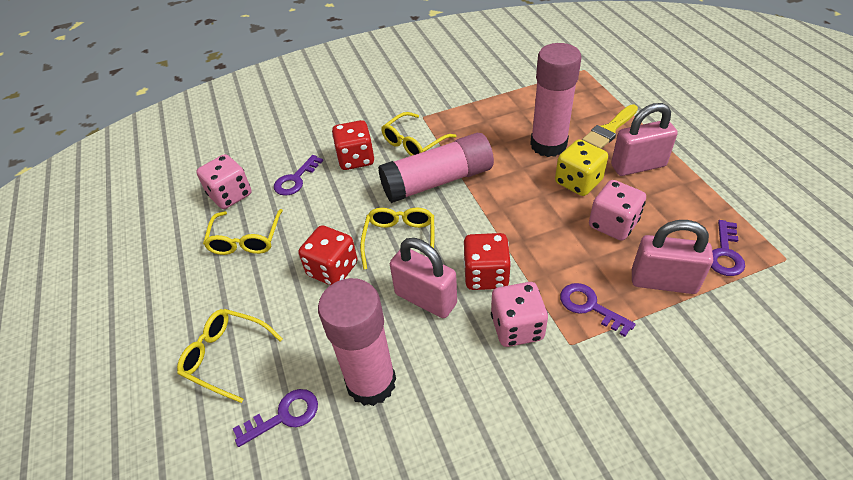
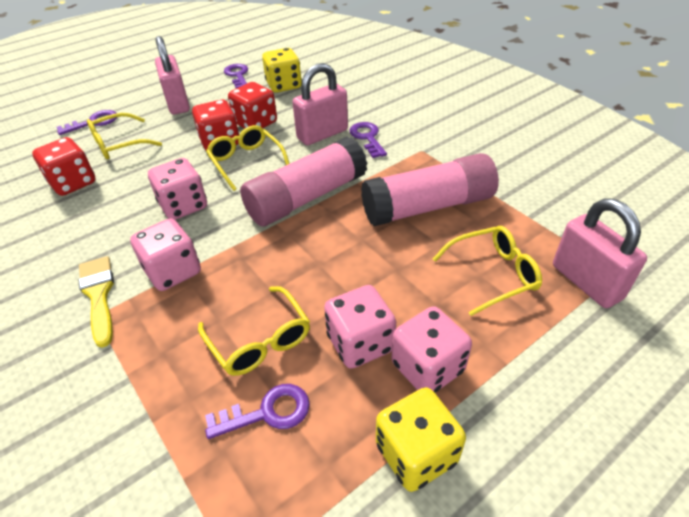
pink dice: [196,154,252,209] [491,282,548,347] [589,180,646,241] = 3 -> [130,218,201,291] [148,158,207,220] [324,285,396,369] [391,306,472,393] = 4
pink glue stick: [318,278,396,406] [378,133,494,203] [530,43,581,157] = 3 -> [240,136,368,227] [361,153,499,226] = 2
yellow dice: [555,140,608,196] = 1 -> [262,48,302,93] [376,387,466,492] = 2

